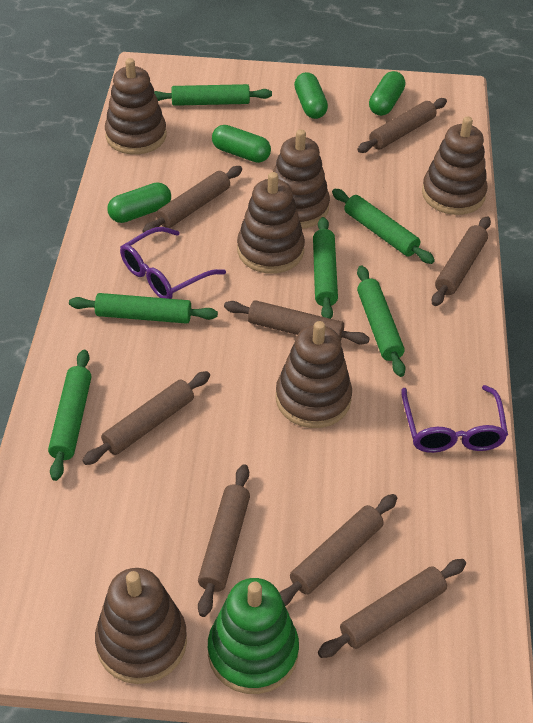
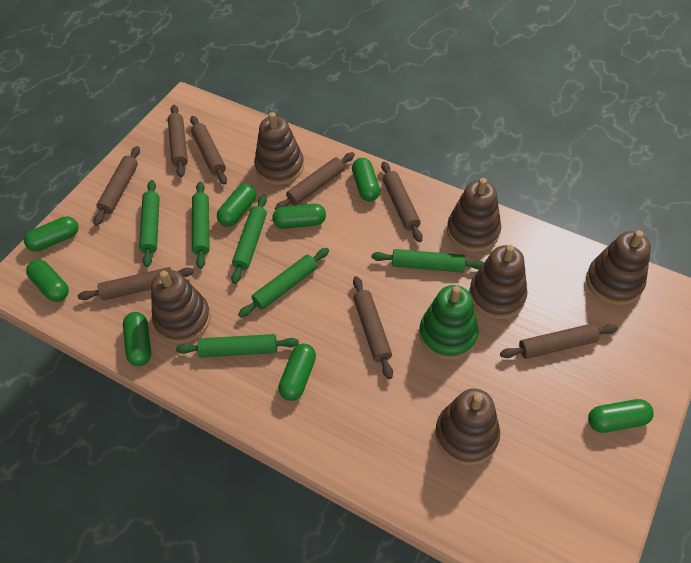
green capsule: [107,182,171,223] [212,125,271,163] [294,72,328,119] [369,71,405,116] = 4 -> [24,216,78,252] [26,260,69,302] [123,312,151,366] [217,184,256,227] [272,204,326,229] [278,344,316,401] [352,158,380,201] [588,399,654,433] = 8
purple glasses: [120,227,226,299] [401,385,508,453] = 2 -> none = 0

